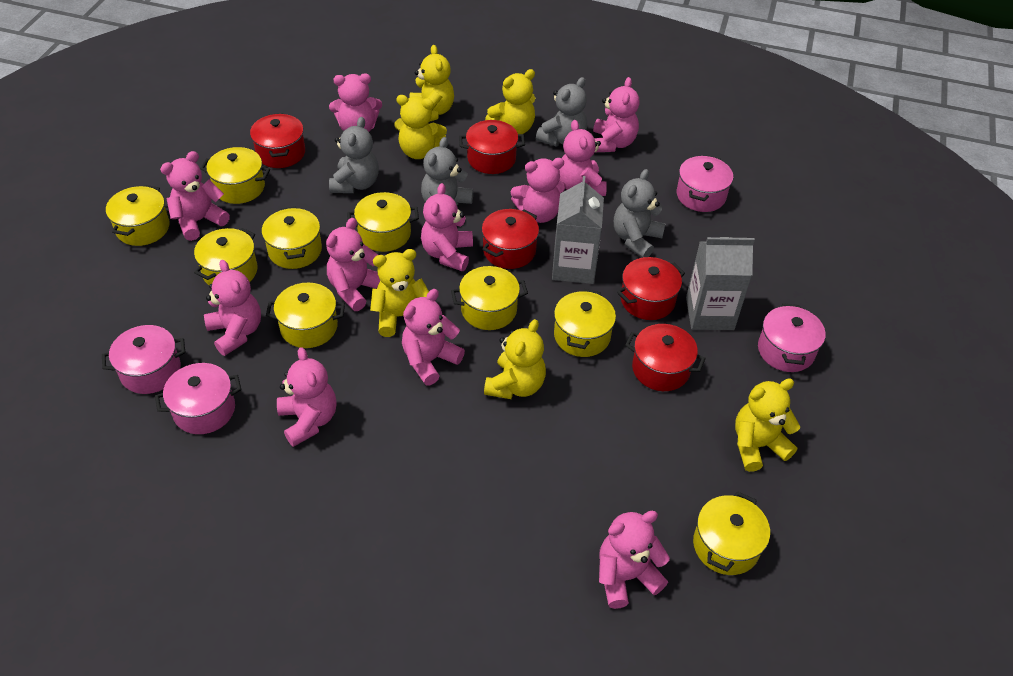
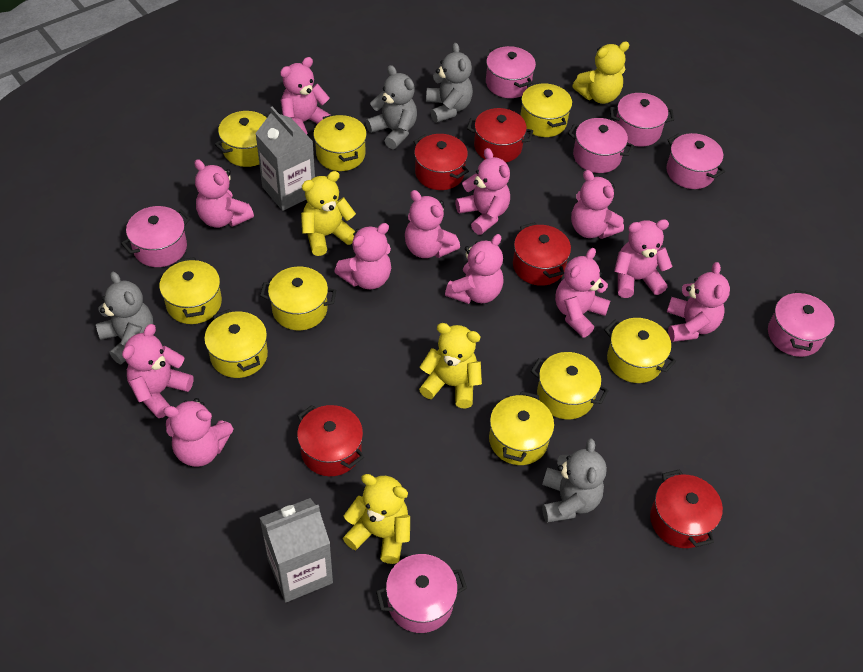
pink pot: [102,325,186,394] [155,363,241,434] [677,155,733,212] [758,303,826,372] = 4 -> [121,206,191,267] [376,554,467,633] [486,46,536,98] [568,118,634,173] [610,93,674,147] [666,133,725,189] [768,290,835,357] = 7
pink teddy bear: [160,151,230,241] [204,260,261,356] [277,347,337,447] [326,218,380,311] [329,73,382,132] [402,289,465,386] [421,183,473,271] [511,158,566,223] [559,120,607,196] [593,77,640,152] [599,511,670,609] = 11 -> [122,324,193,418] [163,398,233,467] [194,159,254,228] [280,57,330,134] [334,223,391,289] [405,190,460,258] [445,234,504,304] [455,148,510,235] [555,248,610,338] [571,170,624,239] [614,219,672,298] [667,262,730,342] = 12
yellow teddy bear: [370,249,429,337] [394,95,447,159] [409,45,454,122] [484,319,546,399] [485,69,535,134] [735,378,800,472] = 6 -> [301,171,356,256] [343,474,410,564] [419,323,482,408] [572,41,629,104] = 4

